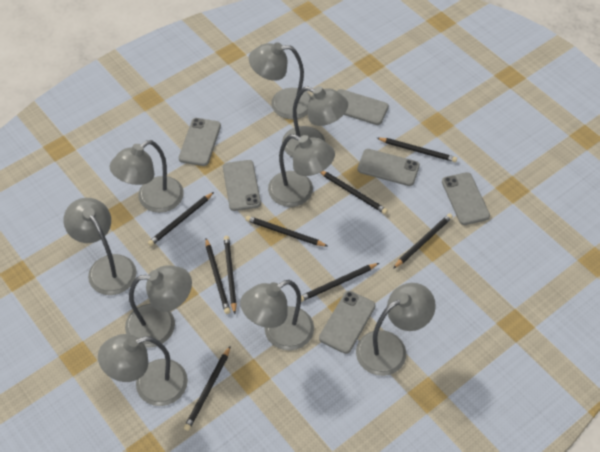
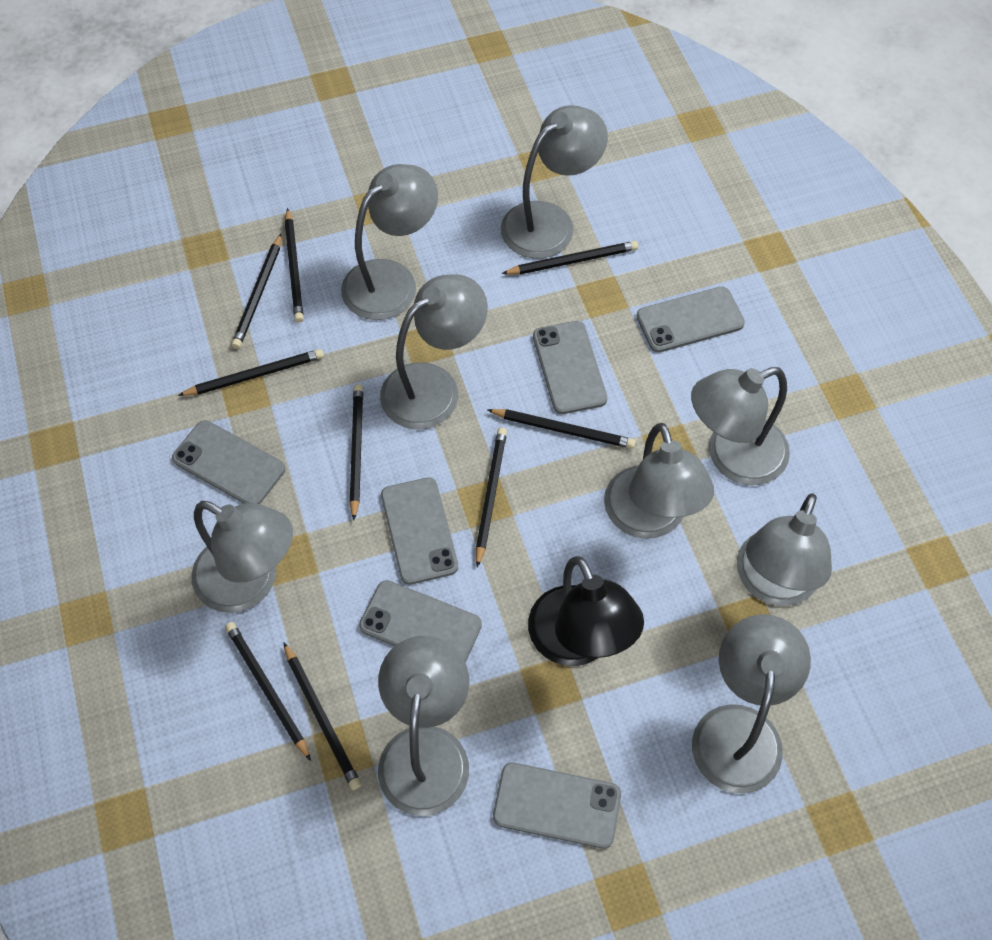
black lamp: none = 0 -> [528,556,644,666] = 1

